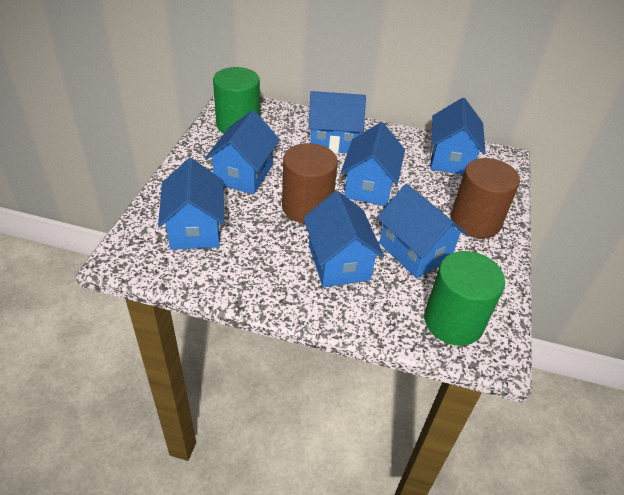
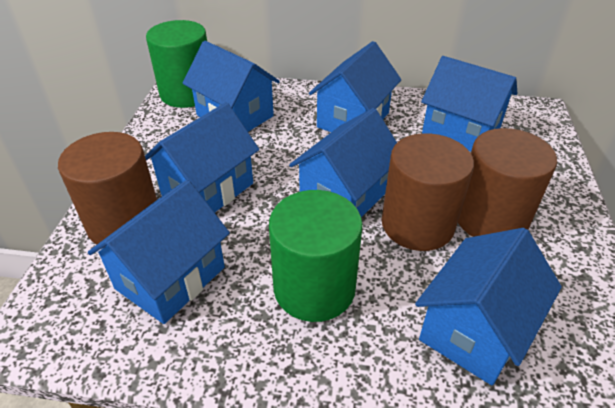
brown cylinder: [282,143,338,224] [451,158,520,238] = 2 -> [58,132,157,244] [381,133,474,251] [458,128,557,237] = 3

